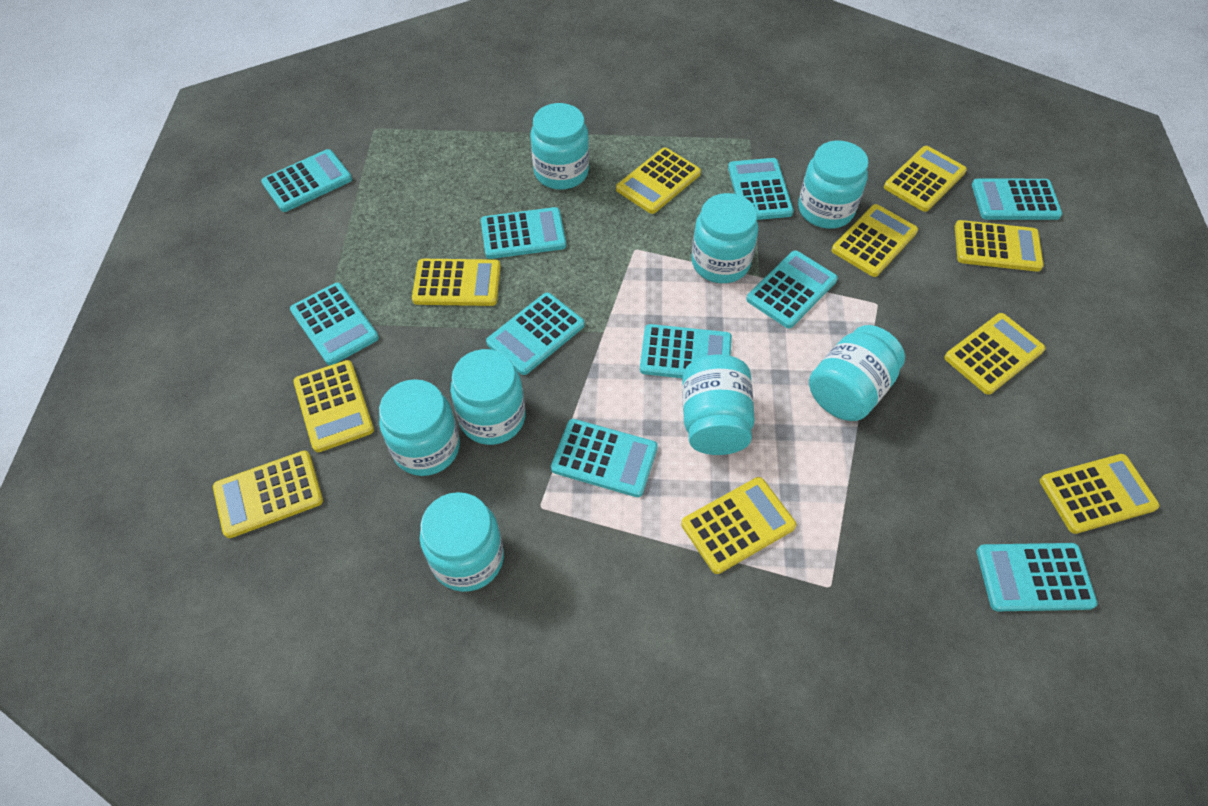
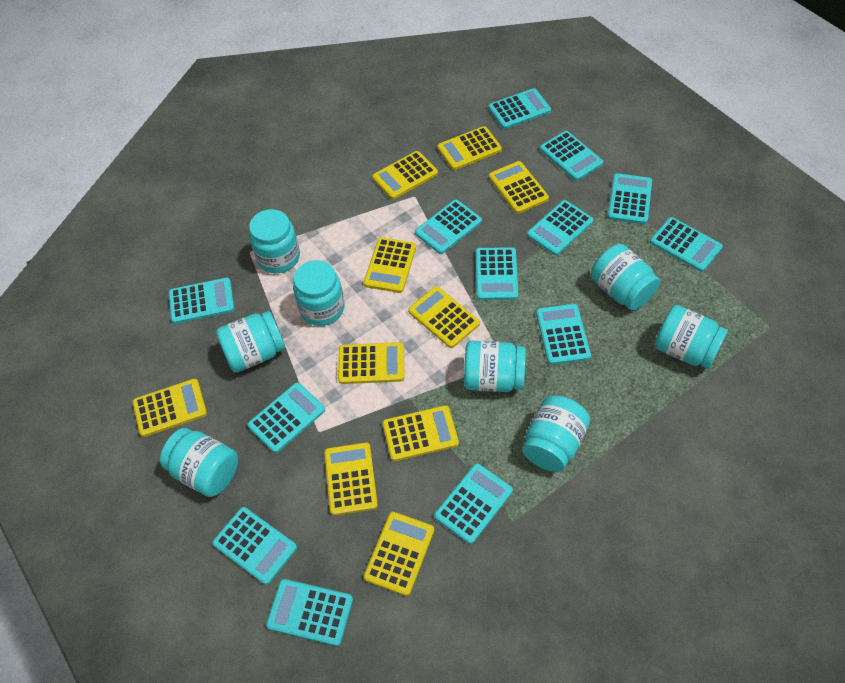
turquoise calculator: [261,149,352,212] [290,283,379,365] [481,207,566,259] [486,292,585,375] [551,419,658,497] [640,324,732,378] [728,158,794,220] [746,250,838,328] [972,178,1062,220] [976,543,1097,611] = 10 -> [169,278,235,324] [212,507,297,585] [248,382,325,453] [266,579,353,646] [415,200,482,254] [434,463,513,544] [476,247,518,300] [488,88,551,129] [527,200,593,255] [536,304,591,365] [540,131,603,181] [608,173,652,224] [650,217,723,272] = 13

